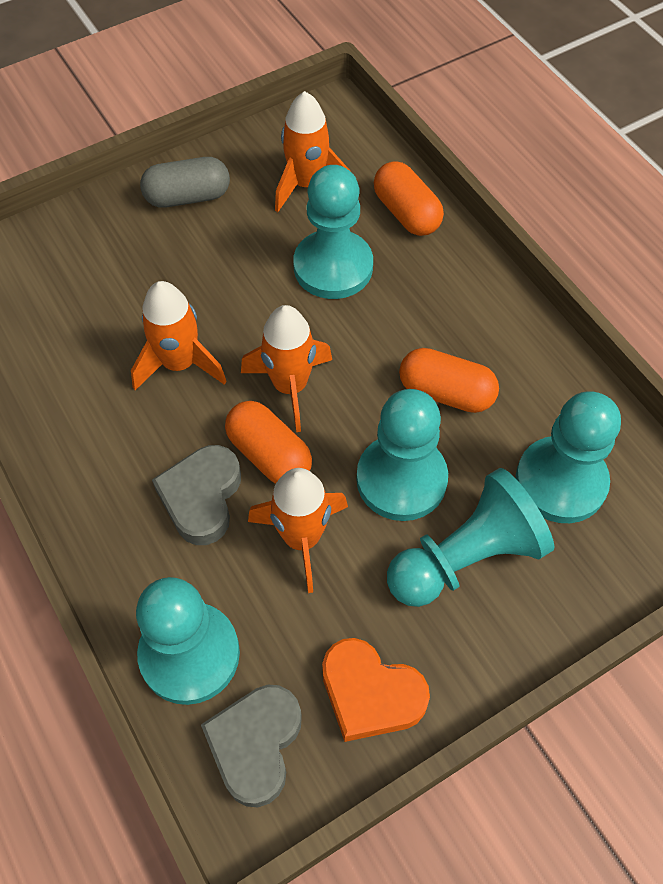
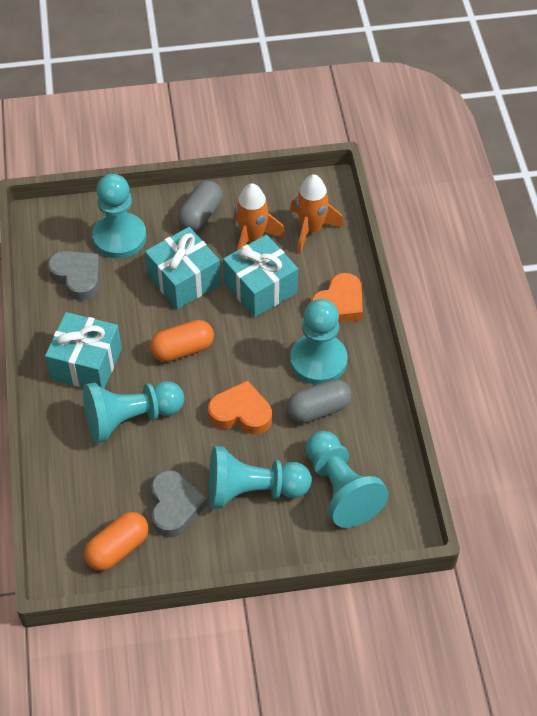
grey capsule: [140,157,230,208] = 1 -> [178,181,223,232] [287,379,352,424] = 2
orange capsule: [225,401,312,484] [374,161,444,236] [399,348,499,413] = 3 -> [84,512,149,571] [150,320,214,362] = 2
orange heart: [322,638,430,742] = 1 -> [208,380,272,434] [311,273,363,323] = 2
orange rocket: [131,281,227,390] [241,305,332,432] [248,468,348,593] [275,91,350,212] = 4 -> [234,183,286,250] [290,174,344,254] = 2
turquoise gift: none = 0 -> [45,312,122,388] [145,227,221,309] [223,234,298,317] = 3

